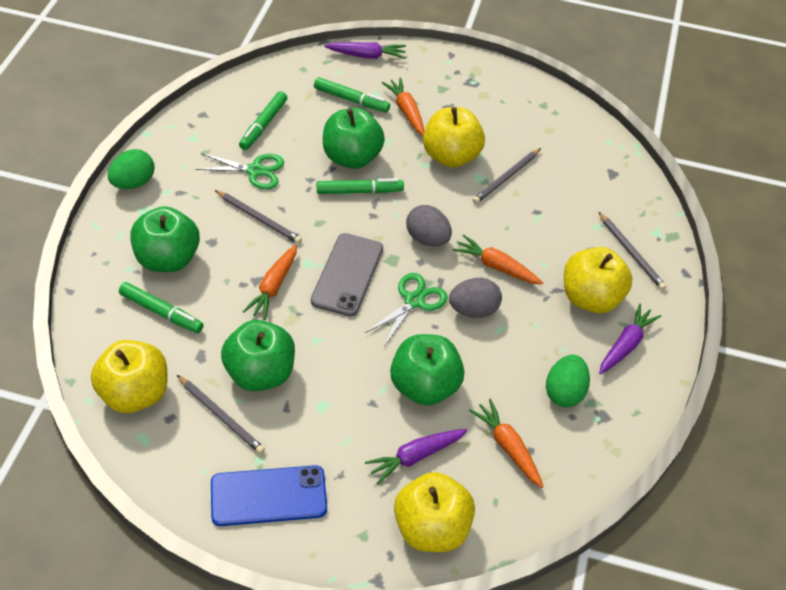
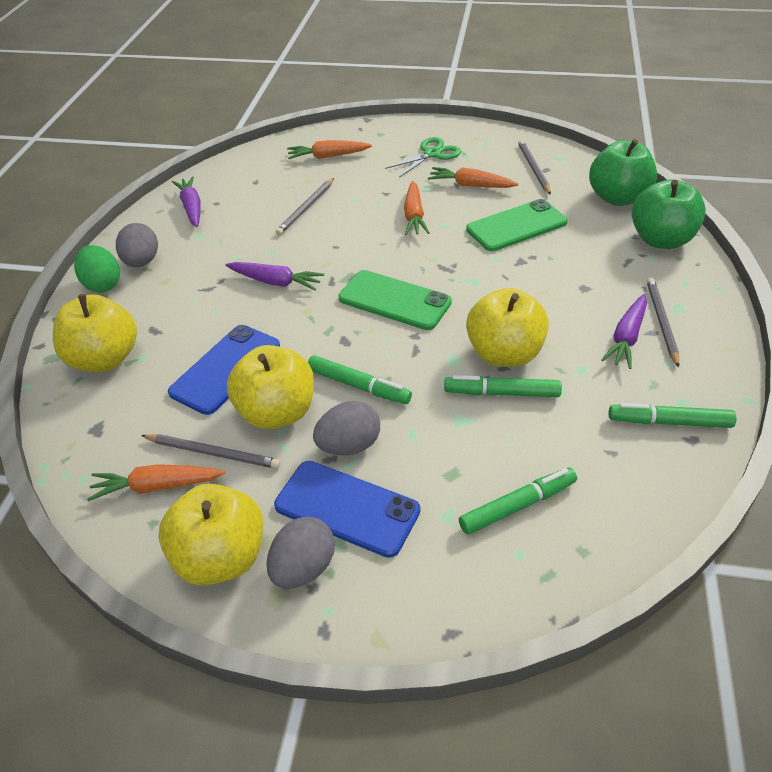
blue phone: [211,465,327,526] = 1 -> [168,325,280,415] [274,461,420,558] = 2
green apple: [130,206,200,272] [221,320,295,391] [323,108,385,169] [390,334,464,406] = 4 -> [589,139,657,206] [632,179,706,249] = 2
green egg: [108,149,155,189] [546,355,590,407] = 2 -> [74,245,120,292] = 1
green phone: none = 0 -> [338,270,452,330] [466,199,568,251] = 2
green scissors: [195,153,284,189] [365,273,448,346] = 2 -> [385,137,461,178] = 1
grey egg: [406,205,452,246] [449,278,502,318] = 2 -> [116,223,158,267] [266,517,335,589] [313,401,380,455] = 3
grey phone: [311,233,383,317] = 1 -> none = 0

